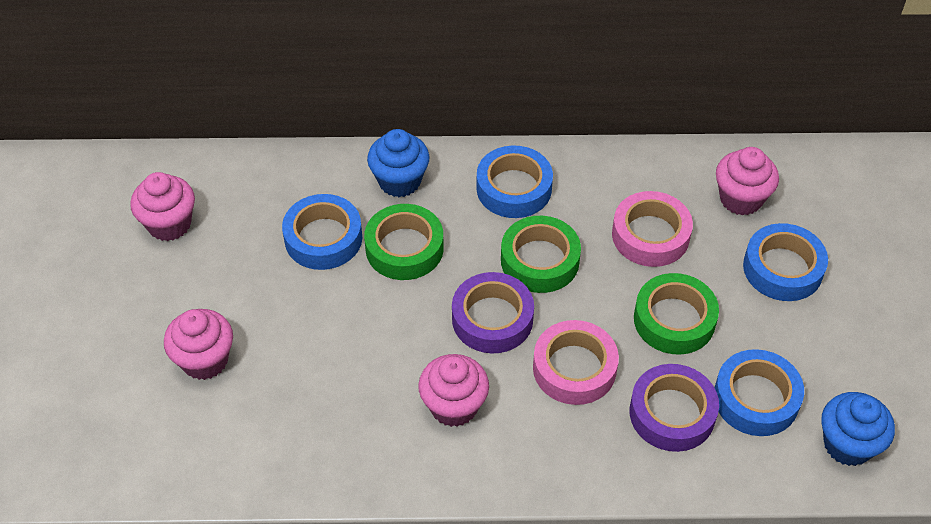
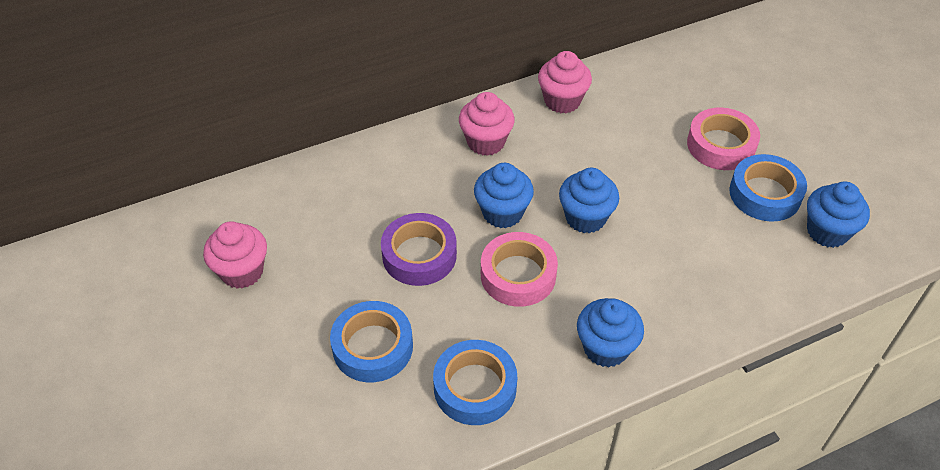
blue cupcake: [367,129,429,197] [821,392,895,466] = 2 -> [474,163,534,228] [559,168,619,233] [577,298,644,368] [807,181,870,248] = 4
blue tape: [282,194,362,270] [476,145,553,218] [715,349,804,436] [743,223,828,301] = 4 -> [330,301,413,382] [433,340,517,425] [729,154,807,222] = 3
green tape: [364,204,444,280] [501,216,581,293] [634,273,719,355] = 3 -> none = 0
pink cupcake: [130,172,195,241] [164,309,233,380] [418,354,489,427] [716,147,779,216] = 4 -> [203,221,267,289] [459,92,515,156] [538,51,592,114] = 3
purple tape: [452,272,534,353] [630,364,719,452] = 2 -> [381,213,457,286] = 1

